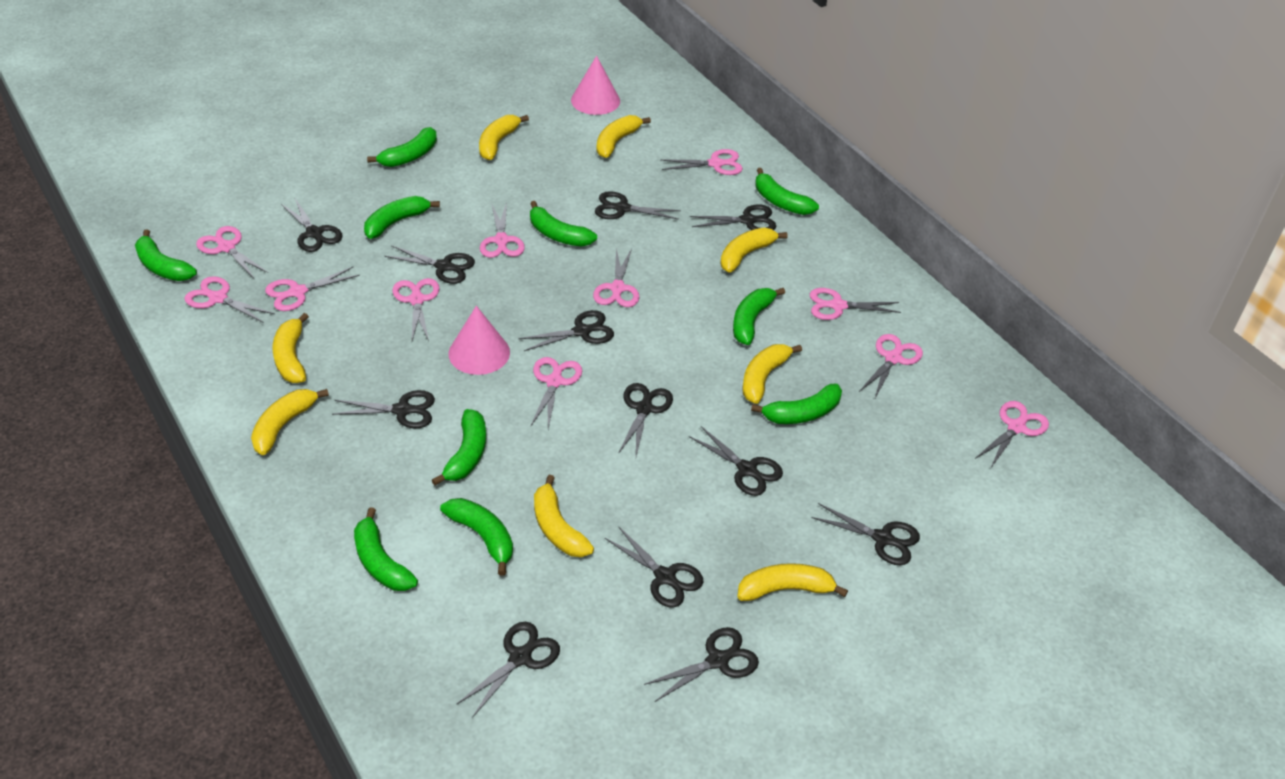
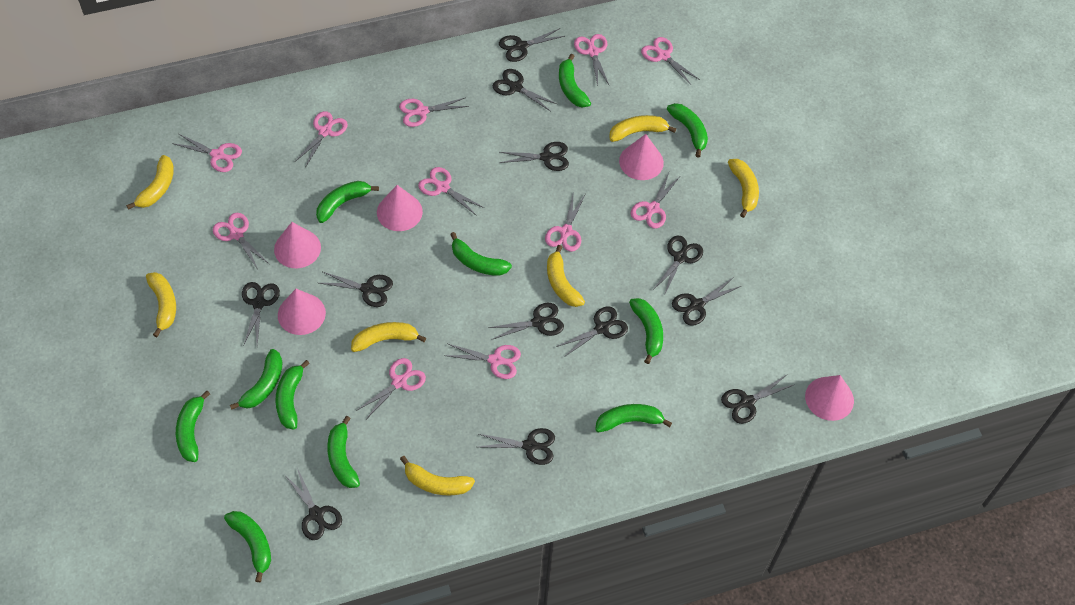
green banana: [135,229,197,281] [354,507,418,591] [364,196,440,239] [367,127,437,167] [432,409,486,486] [440,498,513,576] [530,201,597,247] [733,288,785,345] [751,384,842,424] [755,168,819,215] = 10 -> [176,391,210,462] [224,511,271,582] [230,349,282,410] [275,360,310,430] [316,181,379,223] [327,416,360,488] [450,232,512,276] [559,54,591,108] [595,404,672,432] [629,298,663,364] [667,103,708,158] = 11
pink cone: [449,306,510,375] [571,56,620,115] = 2 -> [274,222,321,268] [278,289,326,335] [377,185,423,231] [619,134,664,180] [805,375,854,421] = 5
yellow banana: [251,389,329,455] [272,313,309,383] [479,115,529,160] [534,475,594,557] [597,115,651,158] [720,228,787,273] [737,563,848,601] [743,344,802,404] = 8 -> [126,155,174,210] [146,272,176,337] [351,322,426,352] [400,456,475,496] [547,245,585,307] [609,115,676,142] [728,159,759,218] = 7

